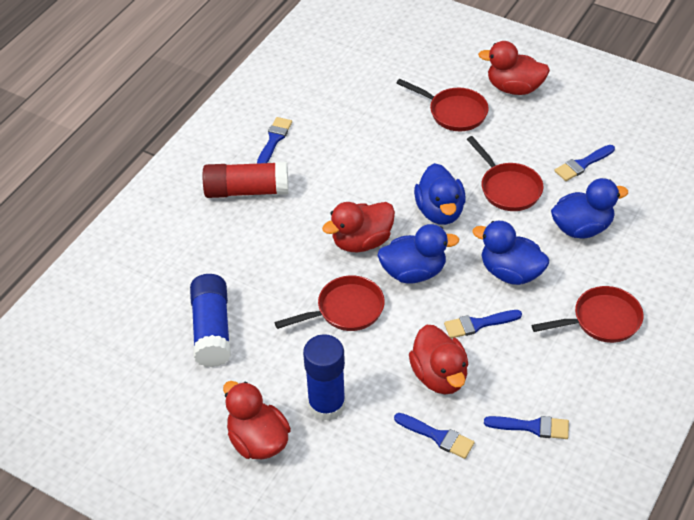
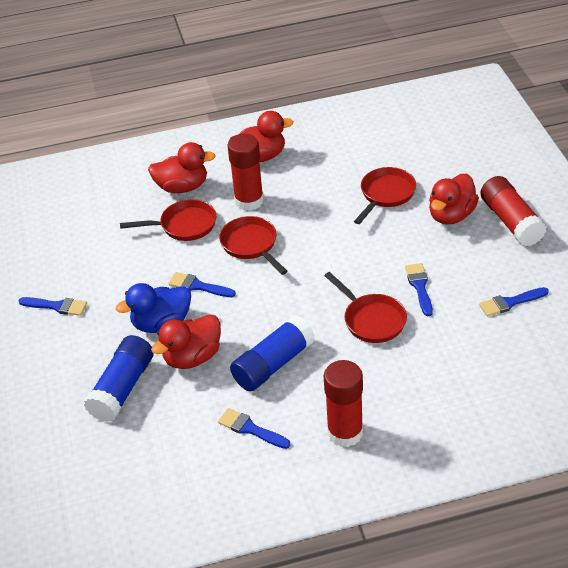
blue duck: [378,224,459,284] [414,163,466,225] [472,221,549,285] [551,178,628,239] = 4 -> [116,283,191,333] = 1
red glue stick: [203,162,289,198] = 1 -> [227,134,264,211] [324,360,363,447] [480,176,547,246] = 3

